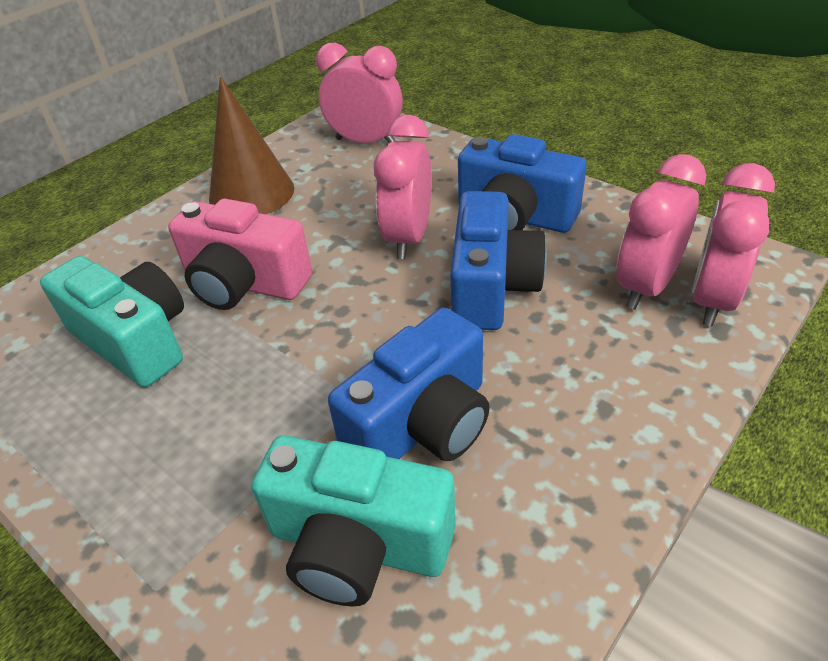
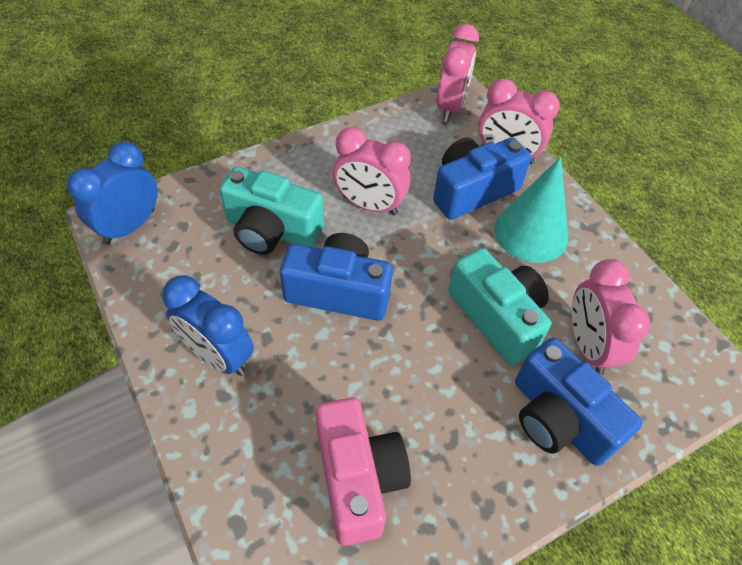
blue clock: none = 0 -> [67,142,158,245] [162,275,254,376] = 2
brown cone: [209,76,294,214] = 1 -> none = 0
turquoise cone: none = 0 -> [494,157,568,263] = 1

